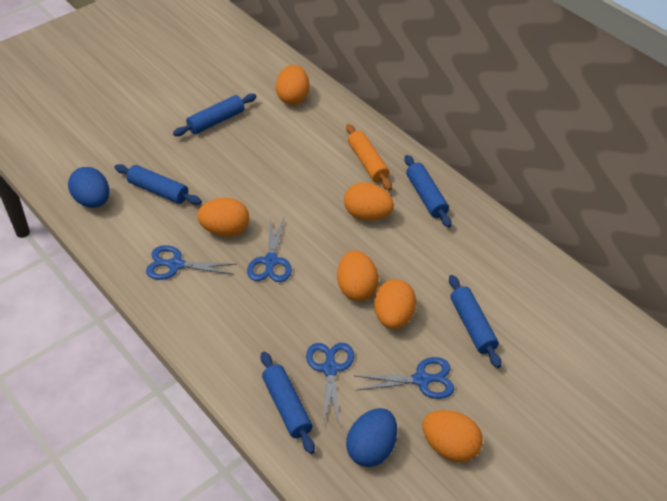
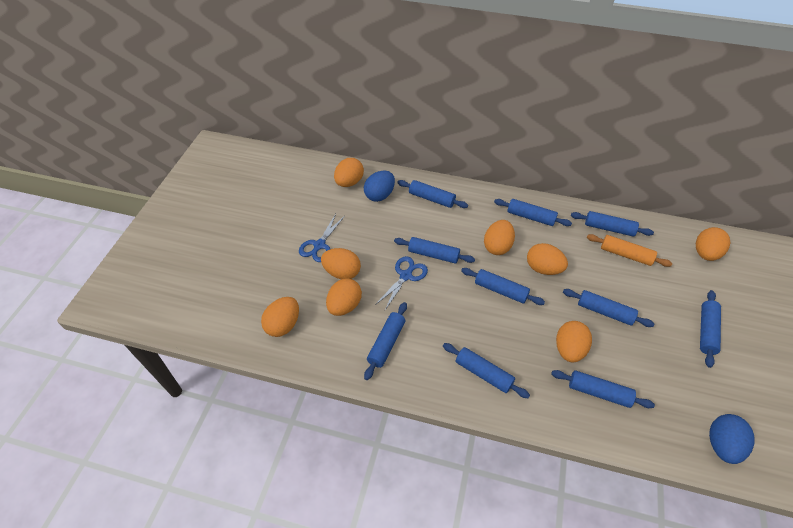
blue rolling pin: [114,164,202,205] [173,94,257,136] [261,352,315,454] [405,155,451,227] [449,275,501,368] = 5 -> [364,302,407,380] [394,237,475,264] [397,180,468,208] [443,343,530,398] [461,268,545,305] [494,199,572,226] [551,370,655,408] [563,289,654,327] [571,211,654,236] [700,290,721,368] = 10
blue scissors: [146,245,237,280] [247,216,292,282] [306,343,354,426] [355,357,454,399] = 4 -> [299,214,345,262] [375,256,428,310] = 2
orange egg: [197,198,249,237] [276,65,309,105] [337,250,379,301] [344,182,394,221] [374,279,416,329] [422,410,483,462] = 6 -> [261,297,299,337] [321,248,361,279] [326,278,362,316] [334,158,364,187] [484,220,515,255] [527,243,568,275] [556,321,592,363] [696,227,730,261] = 8

